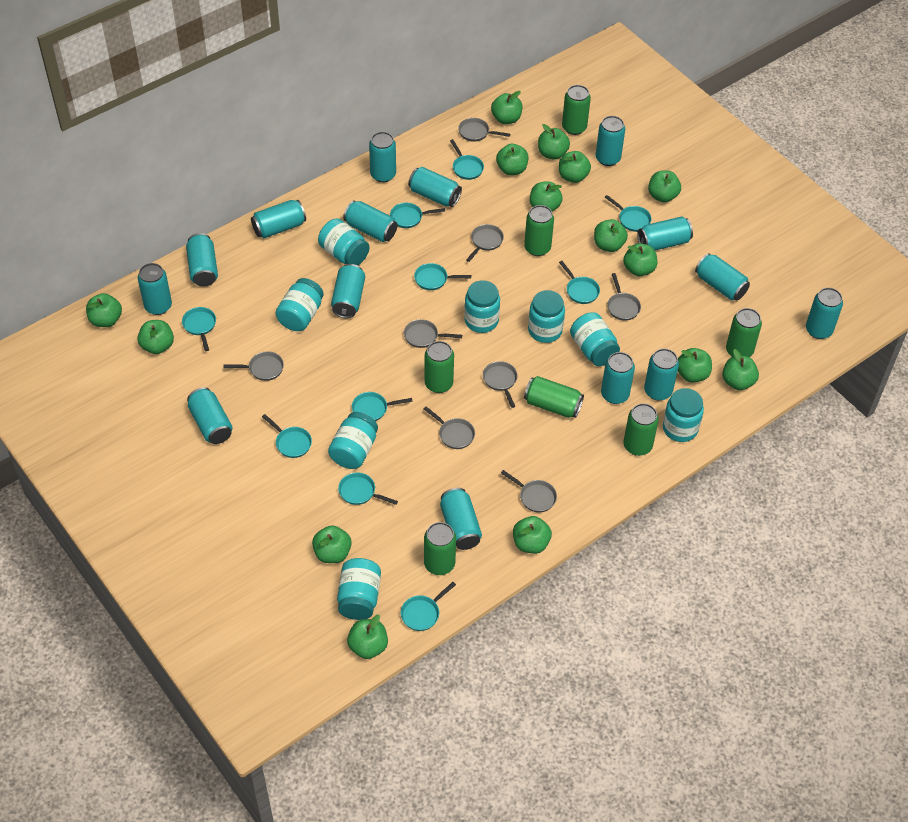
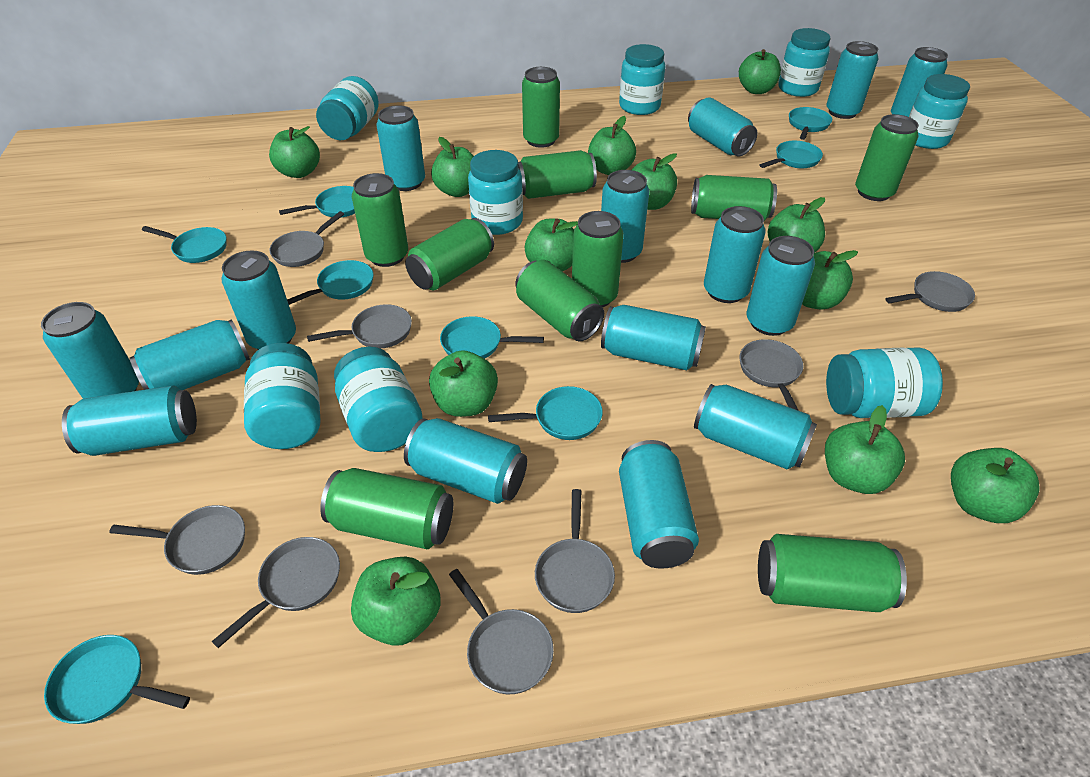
green apple: [86,293,122,327] [138,320,174,354] [312,525,352,563] [347,615,388,659] [491,91,522,124] [496,144,528,175] [513,516,552,554] [530,181,563,212] [538,124,570,160] [559,151,591,183] [594,219,628,252] [623,243,657,276] [648,171,681,202] [678,348,712,382] [722,349,759,390] = 15 -> [269,126,320,178] [351,557,440,646] [429,350,498,417] [431,137,474,197] [525,218,578,271] [588,116,636,175] [632,153,677,210] [739,49,781,94] [768,197,825,253] [802,250,858,310] [825,405,905,494] [951,448,1040,523] = 12
green can: [424,341,454,393] [424,522,456,575] [524,205,554,256] [524,376,584,418] [562,85,591,135] [623,403,659,456] [726,308,762,357] = 7 -> [320,468,453,550] [352,173,408,267] [405,218,494,290] [515,260,604,341] [518,150,597,199] [522,67,560,148] [572,211,624,307] [691,175,777,221] [758,534,907,612] [855,114,919,201] = 10
turquoise pan: [182,307,216,351] [262,414,312,458] [338,472,398,505] [352,392,412,421] [390,203,445,228] [400,582,456,631] [414,263,471,290] [450,139,484,180] [559,261,600,304] [605,195,652,232] = 10 -> [44,635,190,724] [142,226,226,263] [279,186,355,217] [287,260,373,305] [440,316,544,359] [488,386,603,440] [759,141,823,168] [789,107,832,140] = 8

